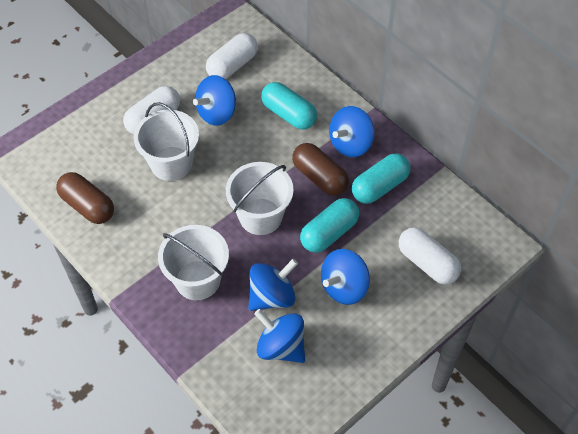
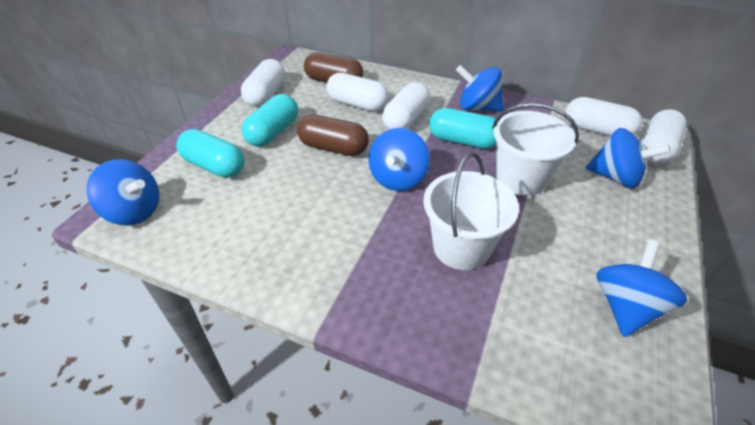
white bucket: [134,102,199,181] [158,225,229,300] [226,162,294,235] = 3 -> [423,152,519,270] [492,103,579,195] = 2
white capsule: [123,86,180,134] [206,33,258,79] [399,227,461,285] = 3 -> [241,59,285,106] [326,73,389,111] [382,82,430,130] [565,97,642,136] [641,109,686,164] = 5

